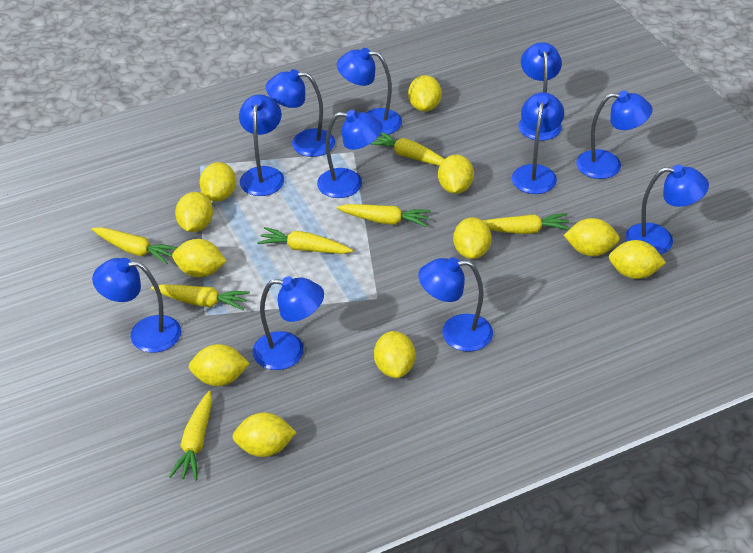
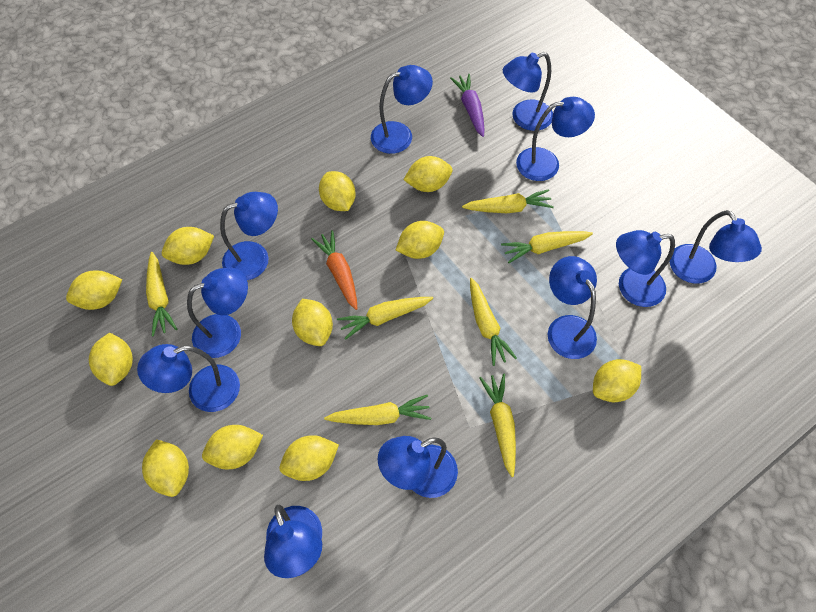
orange carrot: none = 0 -> [311,230,357,310] = 1
purple carrot: none = 0 -> [450,74,484,137] = 1

